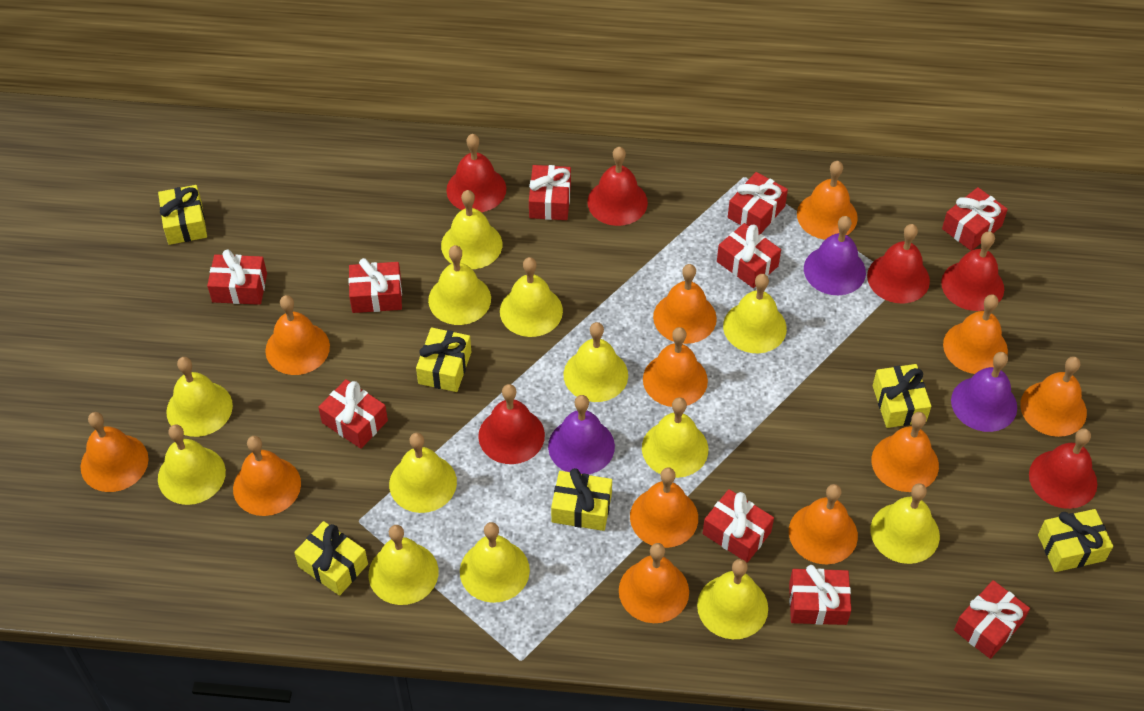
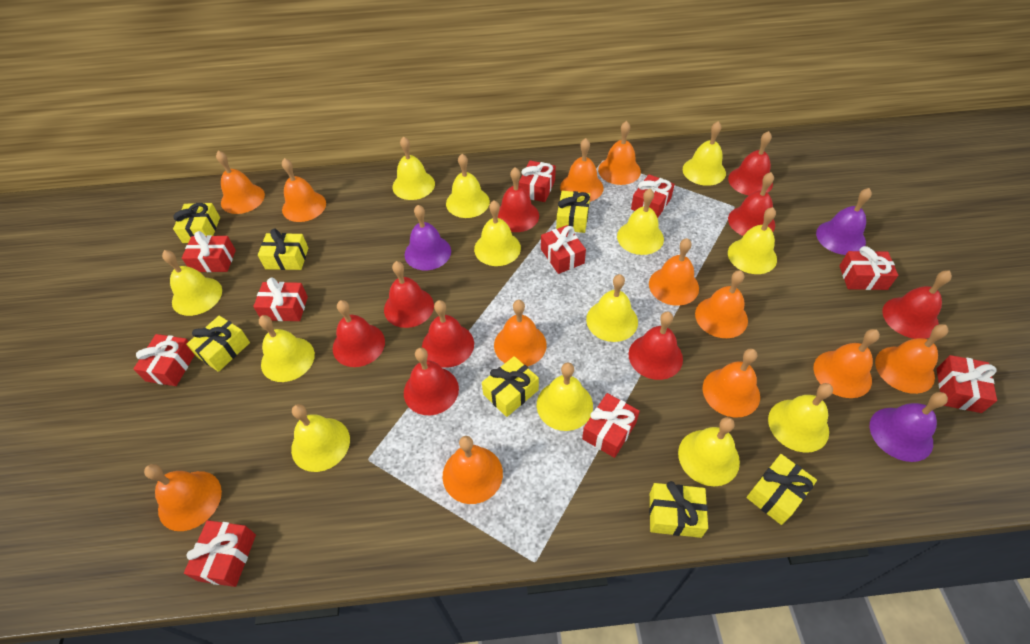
red bell: [446,134,506,212] [478,384,545,464] [587,147,648,226] [867,224,930,303] [941,231,1004,311] [1029,428,1097,509] = 6 -> [333,300,385,367] [384,261,434,328] [404,348,459,415] [422,300,474,368] [498,167,539,232] [628,312,683,380] [728,131,773,195] [728,172,775,236] [882,270,952,339] = 9
yellow gift: [158,185,207,245] [294,521,368,596] [416,328,471,392] [551,468,612,531] [873,364,931,428] [1038,509,1113,572] = 6 -> [173,203,220,243] [186,316,250,372] [258,228,308,270] [482,356,539,417] [556,191,590,233] [649,481,708,538] [746,454,817,525] = 7

